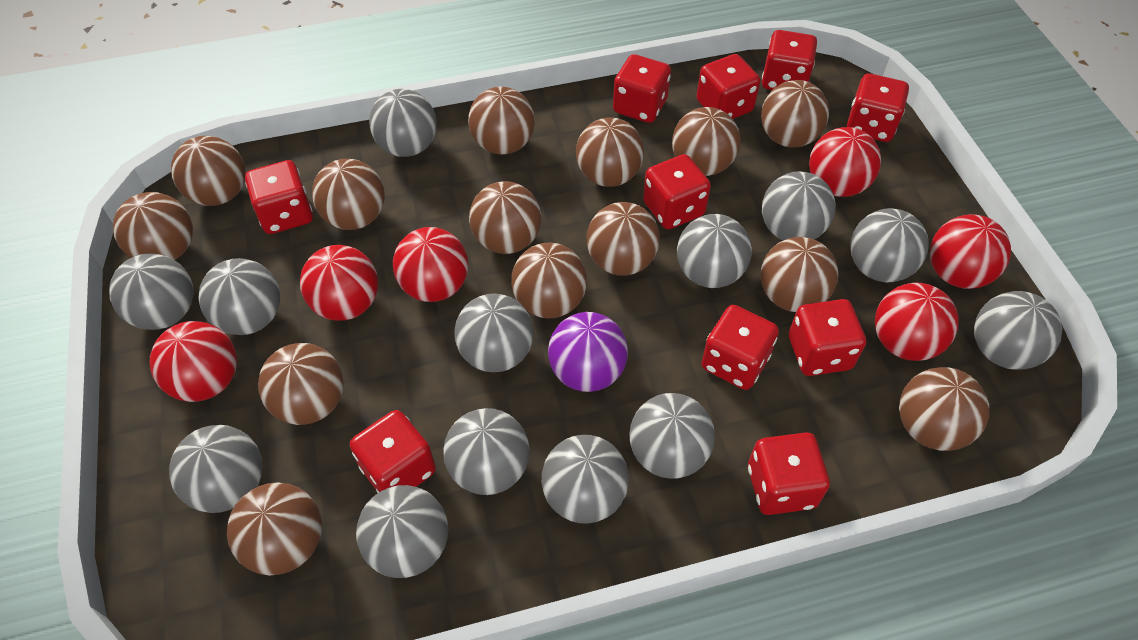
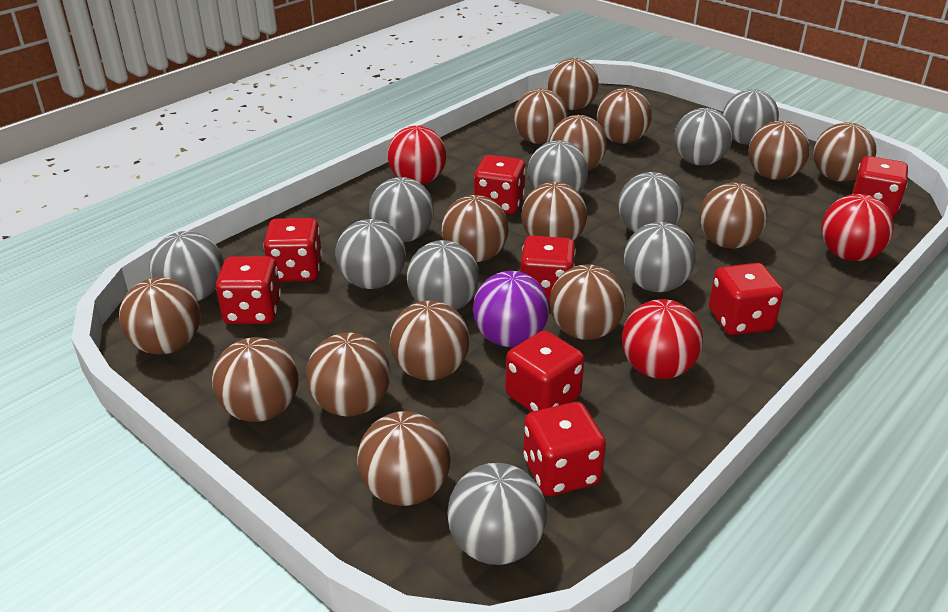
brown ball: [113,192,193,260] [171,136,246,206] [227,482,322,575] [258,343,344,425] [312,159,385,230] [468,87,535,154] [469,181,541,254] [511,243,587,319] [576,117,644,187] [586,202,660,276] [672,107,740,176] [761,80,829,148] [761,237,838,312] [899,367,989,451] = 14 -> [119,277,201,355] [212,337,298,422] [306,333,391,416] [357,411,451,506] [390,301,470,380] [441,195,508,262] [513,89,568,144] [521,182,587,241] [548,58,599,110] [549,115,607,171] [549,264,626,340] [597,88,652,144] [699,183,767,248] [748,121,810,180] [813,122,877,182] = 15
grey ball: [109,253,194,330] [169,425,263,513] [198,258,280,335] [356,485,448,578] [369,89,437,157] [443,408,530,495] [454,294,534,372] [541,435,629,524] [629,393,715,479] [677,214,752,288] [762,171,835,240] [850,208,929,282] [974,291,1062,370] = 13 -> [149,231,224,301] [335,219,406,289] [369,177,434,242] [407,240,479,310] [447,463,547,565] [527,141,588,192] [618,172,683,233] [624,222,696,292] [674,108,732,166] [722,89,779,145] = 10
red ball: [149,321,237,402] [300,245,378,321] [393,227,468,302] [809,127,881,197] [875,283,958,361] [930,214,1011,289] = 6 -> [387,126,446,185] [622,299,703,379] [821,194,894,261] = 3
red dice: [245,160,313,234] [350,410,436,493] [613,54,671,123] [643,154,711,229] [697,54,760,119] [701,305,779,390] [748,432,830,515] [762,30,817,90] [789,299,866,376] [847,73,909,142] = 10 -> [216,256,281,324] [264,218,322,282] [474,155,526,214] [505,330,584,412] [520,236,576,302] [523,402,606,496] [709,263,783,335] [852,156,908,216] = 8

